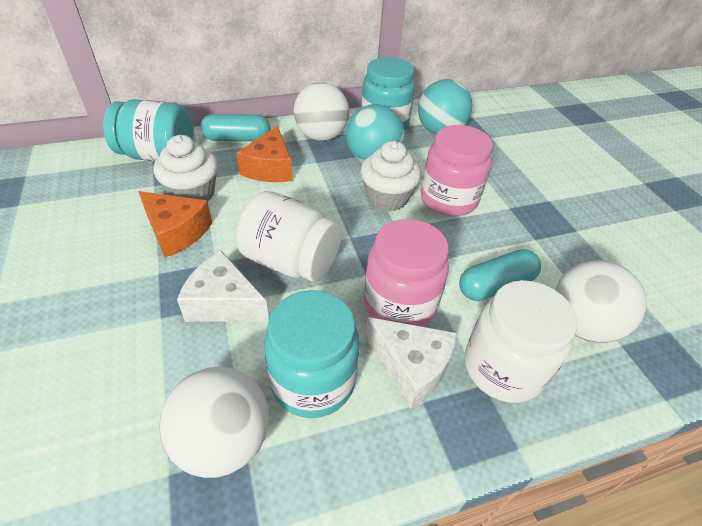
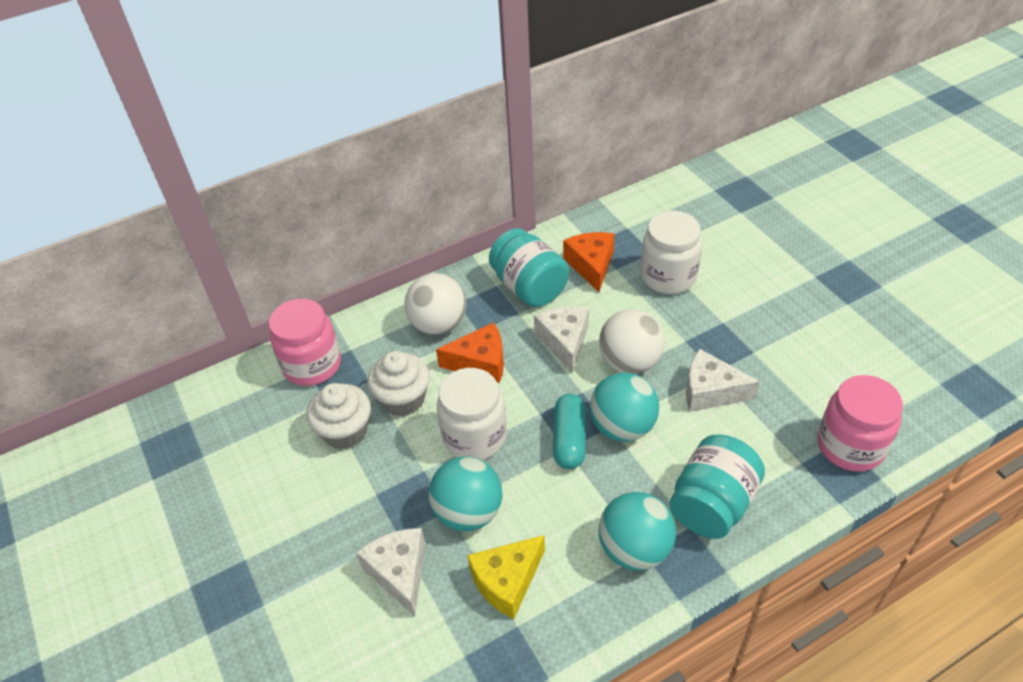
turquoise ball: [346,104,404,162] [418,79,473,134] = 2 -> [429,457,502,531] [590,372,659,442] [599,492,676,570] = 3
turquoise capsule: [201,114,270,141] [459,249,541,301] = 2 -> [553,394,586,469] = 1
turquoise jar: [103,99,193,162] [264,290,360,418] [361,57,415,130] = 3 -> [489,228,569,307] [670,435,765,539] = 2
white ball: [159,366,269,478] [294,82,349,141] [555,260,647,343] = 3 -> [404,273,466,335] [599,309,665,374] = 2
white cheese: [177,251,269,322] [365,317,457,409] = 2 -> [356,528,425,616] [534,306,589,373] [686,349,760,412] = 3
yellow cheese: none = 0 -> [467,535,545,619] = 1

